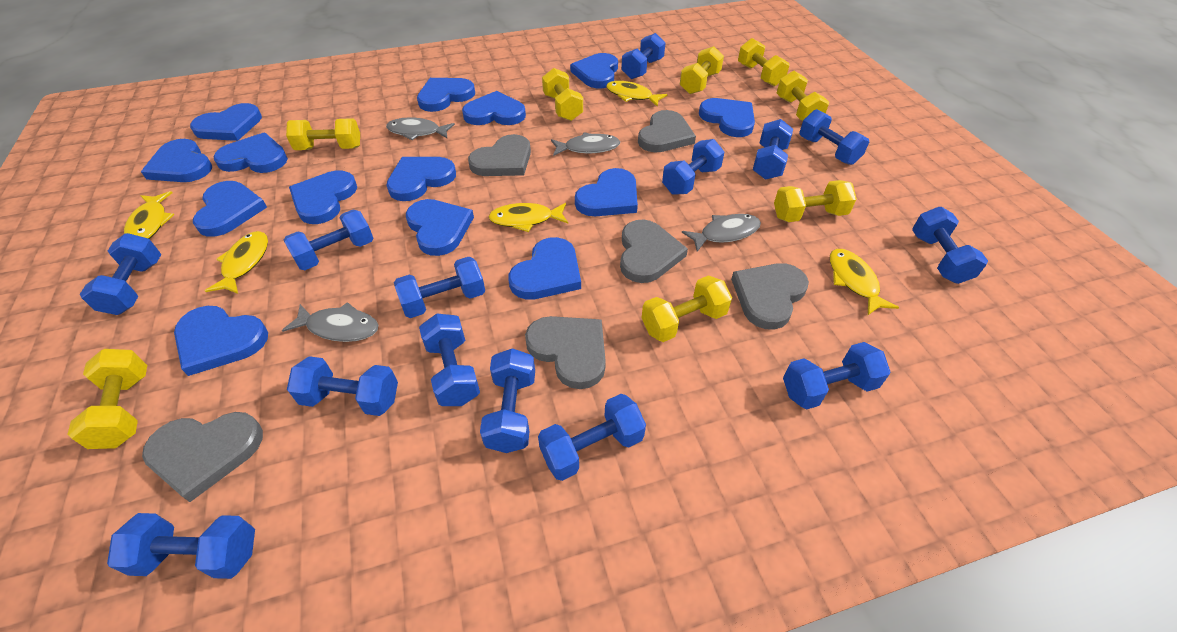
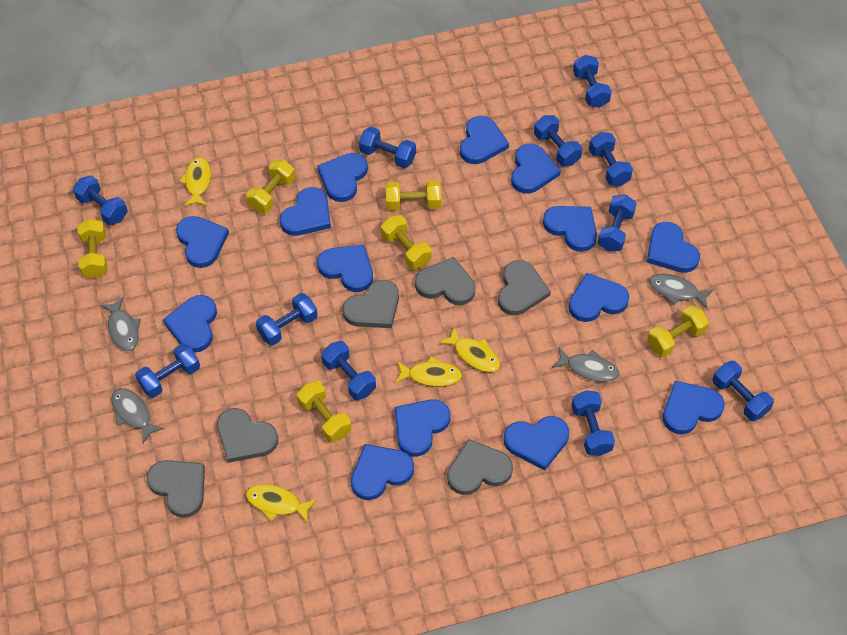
blue dumbbell: [80,233,161,315] [107,513,255,579] [283,210,373,270] [287,356,398,416] [394,257,485,318] [419,314,480,406] [480,348,535,453] [538,394,646,481] [621,33,665,79] [662,139,724,195] [753,119,793,180] [783,342,890,410] [799,109,869,165] [912,207,988,284] = 14 -> [73,175,128,225] [135,343,200,398] [256,293,317,346] [322,341,376,400] [359,127,416,168] [534,115,582,166] [571,391,615,456] [573,55,612,108] [589,132,633,186] [598,195,637,251] [712,361,774,421] = 11
yellow dumbbell: [67,349,147,449] [286,118,360,150] [542,68,583,121] [642,275,732,342] [680,46,724,94] [738,38,790,86] [774,180,857,222] [777,71,829,121] = 8 -> [77,219,108,278] [246,160,295,213] [297,381,351,442] [381,215,432,269] [386,180,441,210] [647,305,709,357] = 6
yellow fish: [124,191,174,239] [205,231,268,294] [488,203,568,232] [606,81,667,107] [830,249,899,315] = 5 -> [179,157,211,206] [246,484,317,523] [395,356,462,387] [439,326,500,372] = 4

